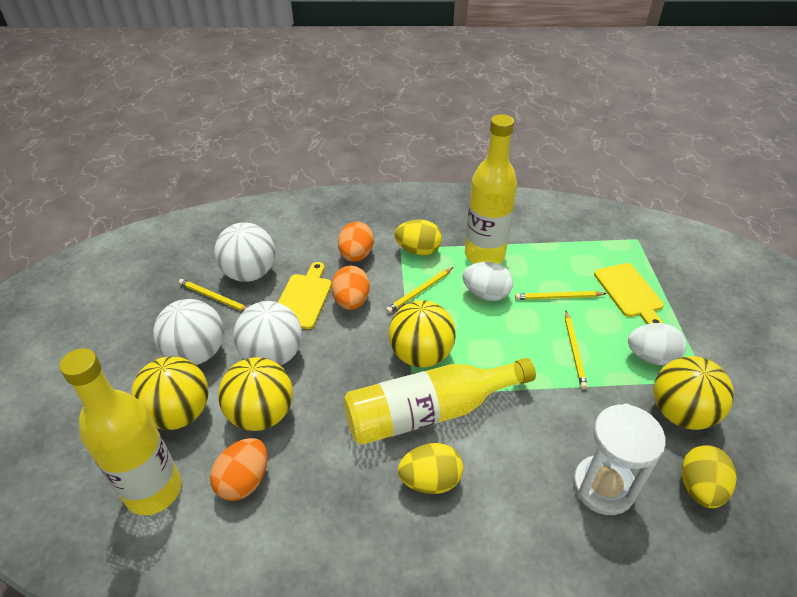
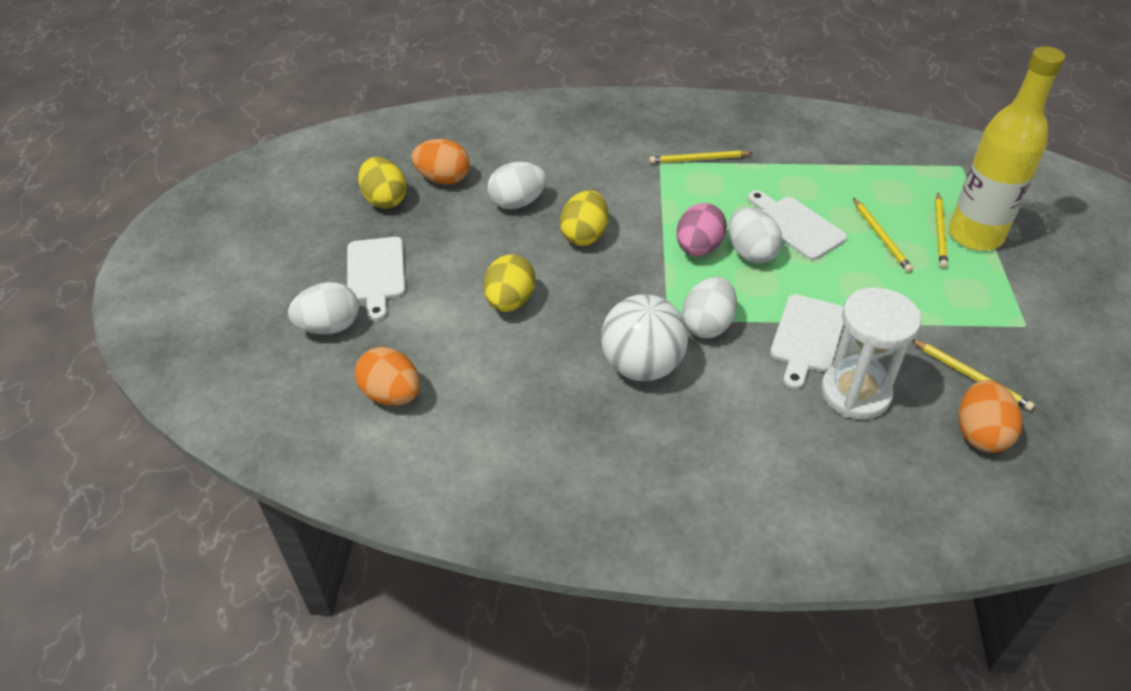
pink egg: none = 0 -> [677,203,727,256] = 1
white ball: [153,299,224,365] [214,223,275,282] [234,301,302,366] = 3 -> [601,294,688,381] = 1
white cutting board: none = 0 -> [347,237,405,321] [748,190,847,260] [770,294,844,389] = 3
white egg: [463,262,513,301] [628,323,686,365] = 2 -> [288,282,359,334] [487,162,547,210] [682,277,737,338] [729,207,782,263] = 4
yellow ball: [131,357,208,430] [218,357,293,431] [389,300,456,367] [654,356,734,430] = 4 -> none = 0
yellow bottle: [59,348,182,515] [344,358,536,445] [465,114,517,264] = 3 -> [949,46,1065,251] = 1
yellow cutting board: [278,262,332,329] [594,263,664,324] = 2 -> none = 0

